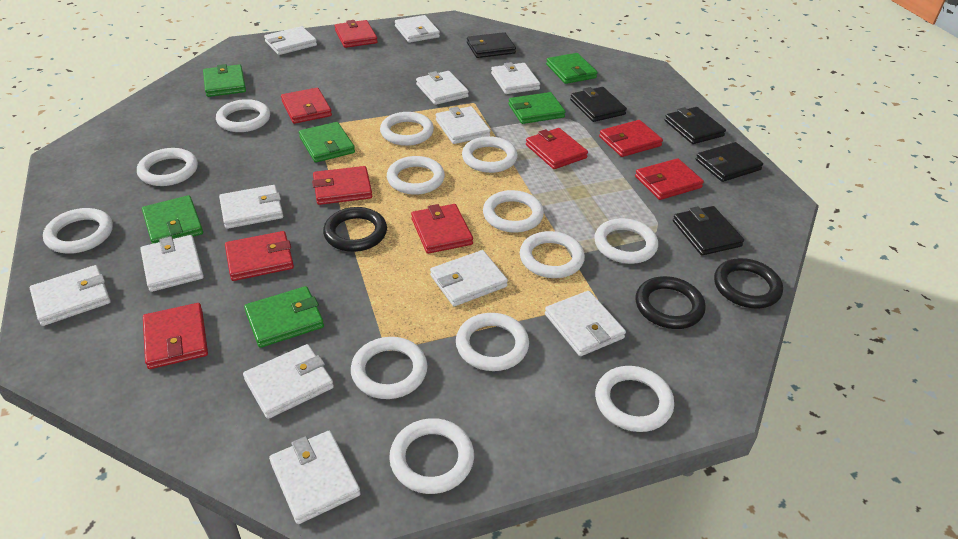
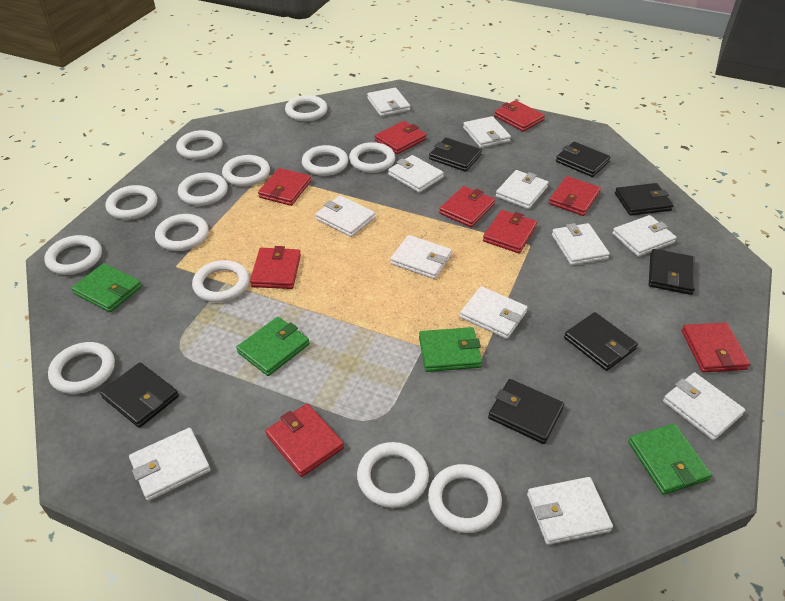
black ring: [323,207,387,252] [636,276,706,329] [714,258,783,308] = 3 -> none = 0
black wallet: [467,32,516,58] [570,87,627,122] [665,107,726,144] [673,206,744,255] [696,142,763,182] = 5 -> [100,363,179,428] [429,138,482,172] [488,379,564,444] [556,142,611,177] [564,312,638,371] [615,183,674,216] [649,249,695,295] = 7
green wallet: [142,195,203,244] [203,64,246,97] [244,286,324,348] [299,122,355,163] [508,92,565,124] [546,53,598,84] = 6 -> [71,263,142,312] [236,317,309,376] [419,327,482,372] [628,424,712,495] = 4

